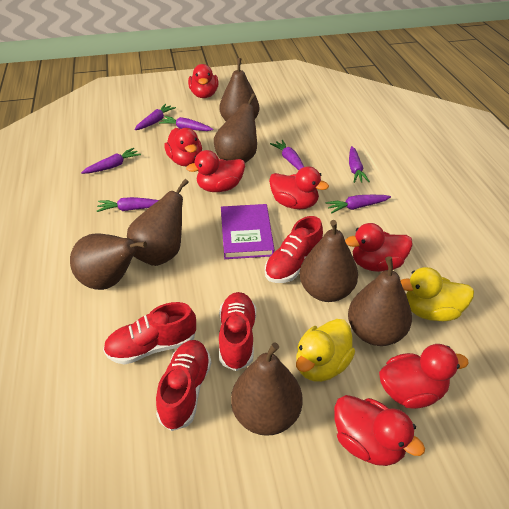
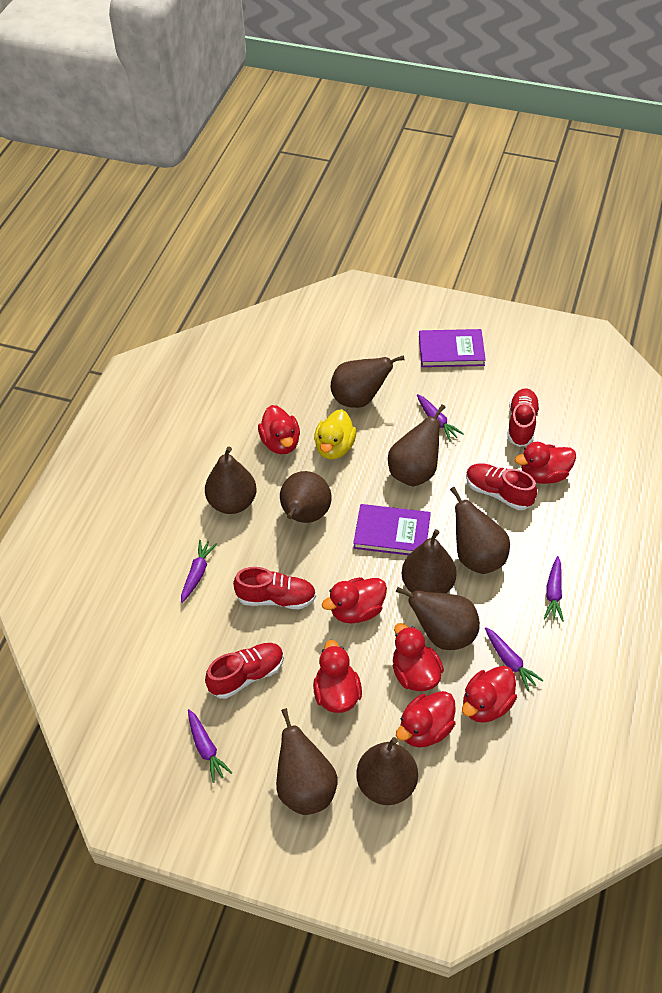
brown pear: [70,233,147,290] [127,179,189,266] [214,93,257,163] [219,58,259,121] [231,342,303,436] [300,220,358,302] [348,256,412,346] = 7 -> [205,447,256,514] [276,708,338,815] [280,471,332,523] [331,355,405,408] [356,737,418,805] [388,404,446,486] [396,587,480,650] [402,529,457,594] [450,487,510,574] = 9
purple book: [221,204,275,259] = 1 -> [353,504,431,555] [419,329,486,367] = 2
purple carrot: [81,148,141,174] [97,197,159,212] [135,104,176,130] [159,116,213,131] [270,140,304,170] [325,195,391,213] [349,146,370,183] = 7 -> [181,540,217,603] [188,709,233,783] [417,394,464,441] [485,627,544,691] [544,556,564,622] = 5
yellow duck: [296,319,355,382] [400,267,474,321] = 2 -> [314,409,356,459] = 1

